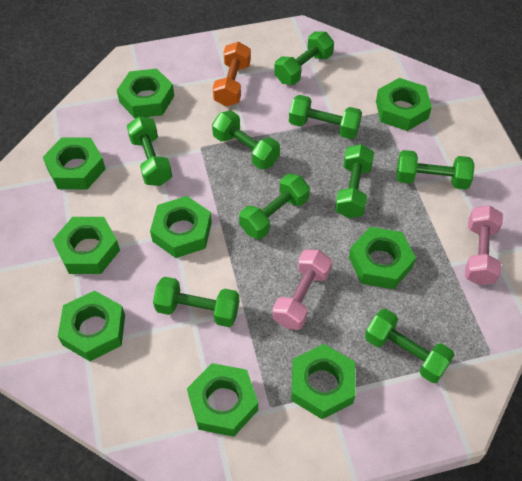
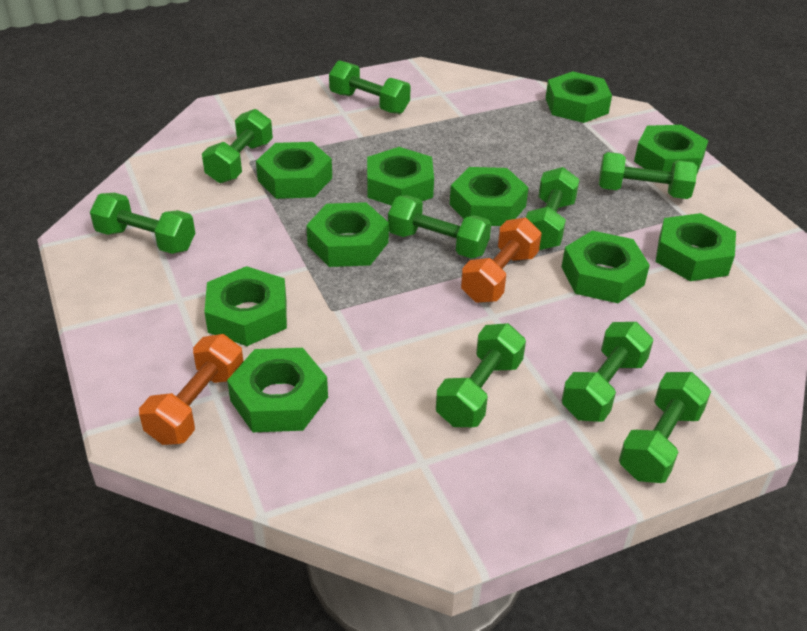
green nut: [43,137,105,189] [53,217,120,274] [58,291,125,361] [117,68,174,118] [150,196,212,258] [187,363,258,437] [291,344,356,419] [349,227,416,289] [376,78,432,131] = 9 -> [204,266,287,346] [227,348,328,432] [256,142,332,199] [306,202,389,267] [367,147,434,206] [450,167,529,226] [546,71,612,123] [562,231,650,303] [634,125,709,176] [655,213,736,281] = 10
orange dumbbell: [213,42,251,106] = 1 -> [139,334,244,445] [461,218,542,303] = 2
pink dumbbell: [273,249,332,330] [465,205,503,285] = 2 -> none = 0

